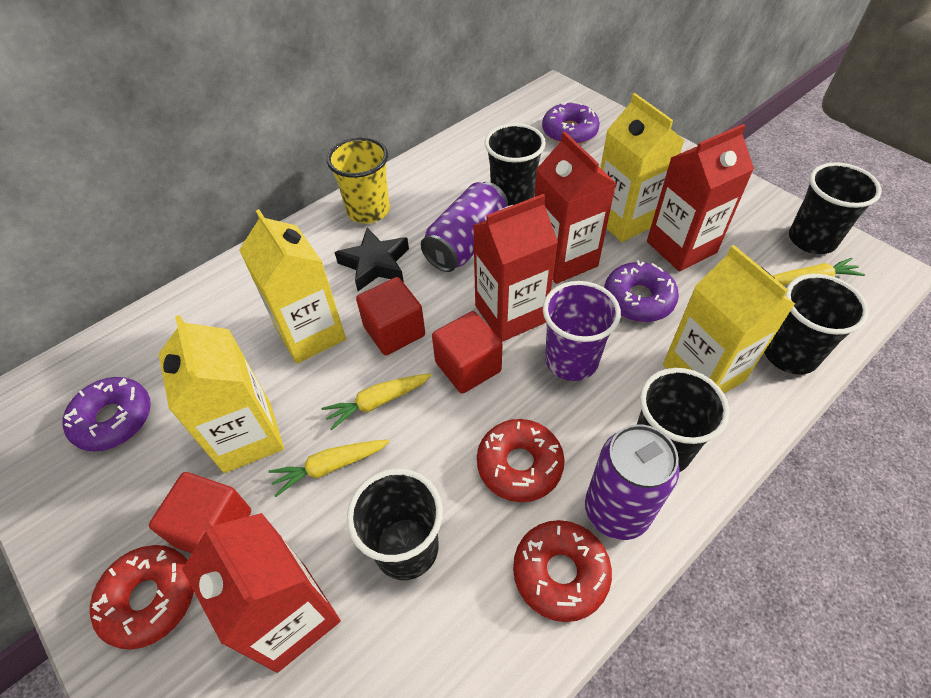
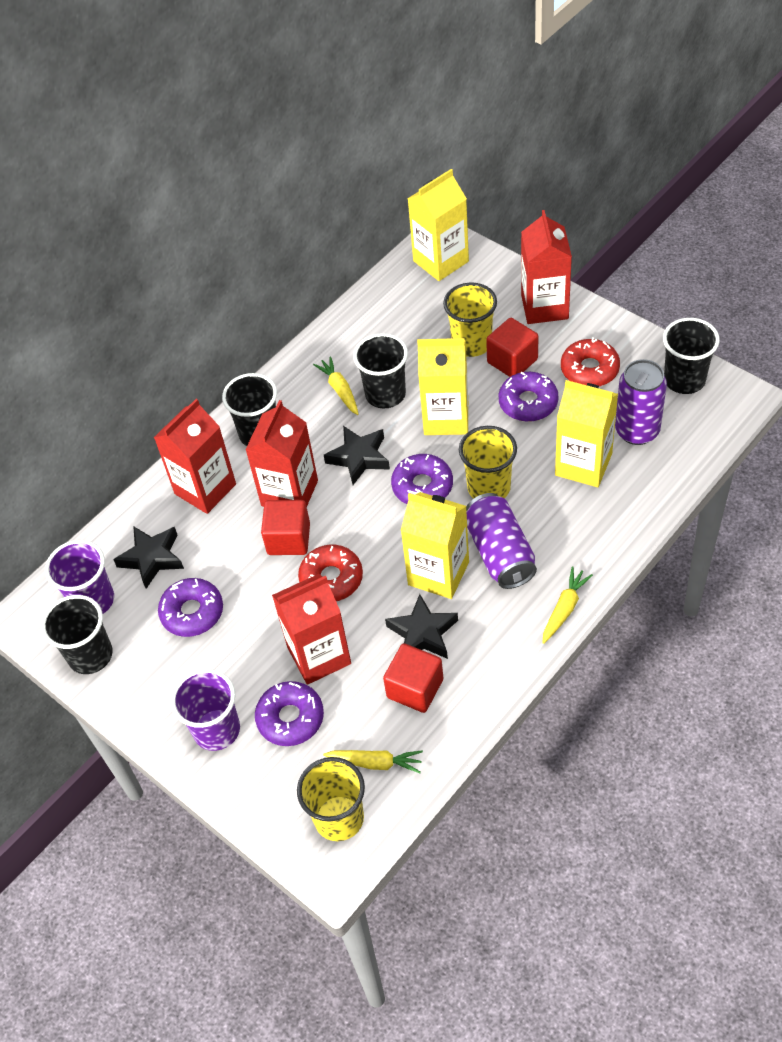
black cup: [347,469,443,580] [485,123,546,206] [637,368,730,472] [764,274,869,375] [789,162,882,254] = 5 -> [41,595,113,674] [222,373,277,446] [353,333,408,409] [663,318,720,394] = 4
black star: [335,228,409,291] = 1 -> [113,526,184,589] [324,426,390,485] [385,594,458,659] = 3
purple cup: [543,281,621,381] = 1 -> [45,540,114,614] [171,669,240,751] = 2
purple donut: [63,377,151,451] [542,101,600,144] [604,260,679,322] = 3 -> [158,578,223,637] [255,681,324,746] [391,454,453,504] [499,372,558,422] = 4
red donut: [90,545,194,650] [477,419,565,502] [513,520,612,622] = 3 -> [298,545,363,601] [561,337,620,387] = 2
yellow cup: [327,137,390,223] = 1 -> [297,757,365,841] [443,282,497,357] [459,426,517,499] = 3

